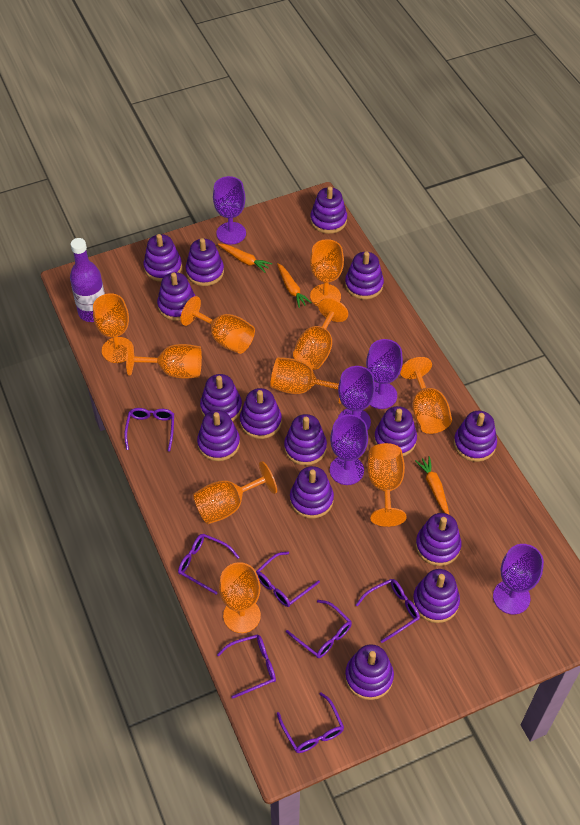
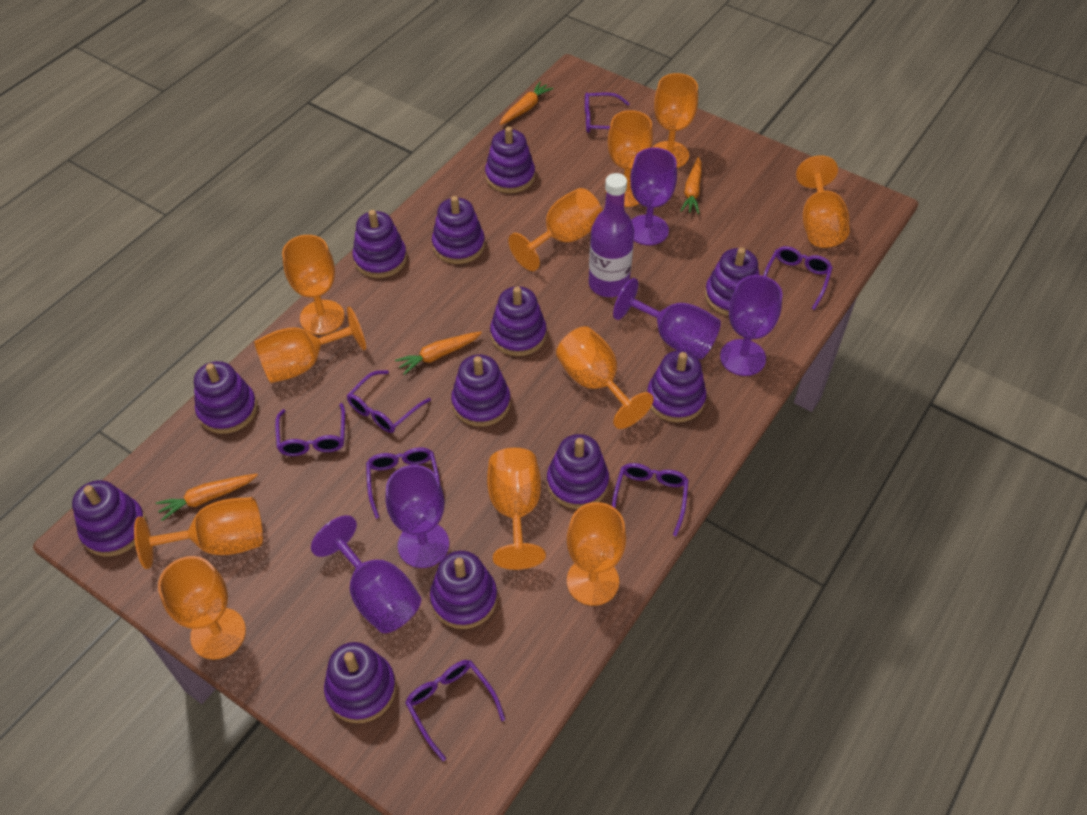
orange carrot: [218,244,272,273] [277,263,311,308] [415,456,449,514] = 3 -> [156,474,258,521] [395,331,482,375] [500,82,553,125] [680,157,702,214] = 4
orange goblet: [93,293,134,363] [126,343,202,379] [180,296,255,354] [193,461,277,524] [219,562,261,633] [270,357,341,404] [293,298,348,370] [310,239,344,307] [367,443,407,527] [400,357,452,434] = 10 -> [134,497,263,569] [158,556,246,660] [254,306,366,383] [282,235,345,335] [487,448,546,570] [508,188,602,271] [556,326,654,429] [567,502,626,606] [608,110,653,207] [652,73,698,168] [796,155,850,248] = 11
purple stacking toy: [144,234,182,282] [157,272,195,321] [186,238,224,286] [197,410,240,461] [200,374,242,421] [240,388,282,439] [284,414,327,466] [290,466,334,518] [310,186,347,234] [345,252,384,299] [345,644,394,700] [374,406,417,456] [413,569,460,623] [416,513,461,566] [454,411,497,462] = 15 -> [72,480,146,557] [194,361,257,434] [324,642,396,723] [353,210,407,278] [430,551,497,629] [432,196,485,264] [451,354,511,427] [485,127,535,193] [490,286,547,356] [547,434,609,509] [647,350,706,422] [705,247,759,316] = 12

